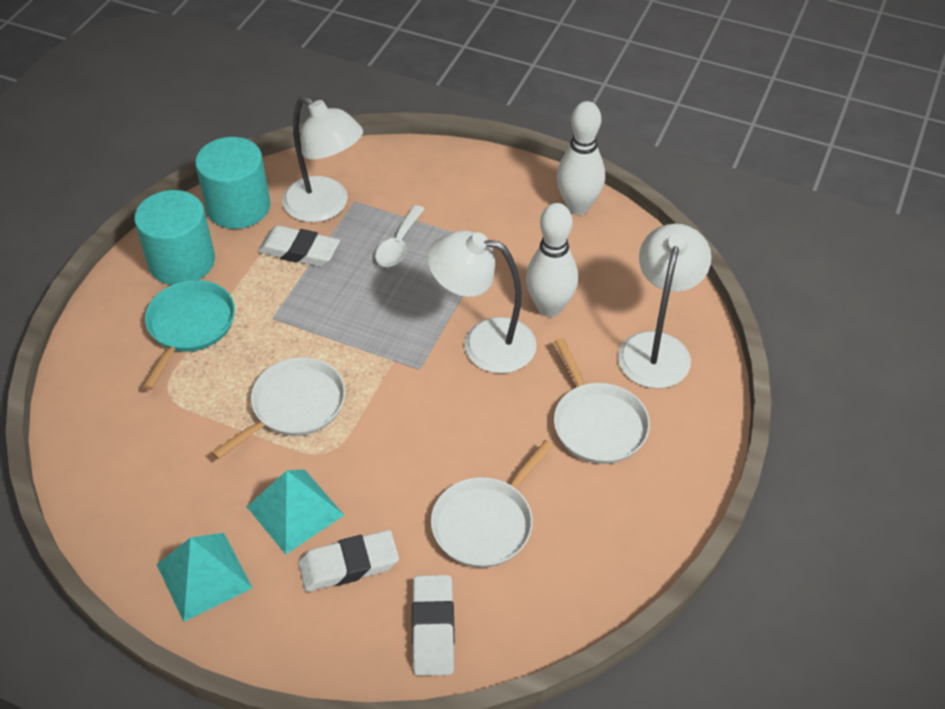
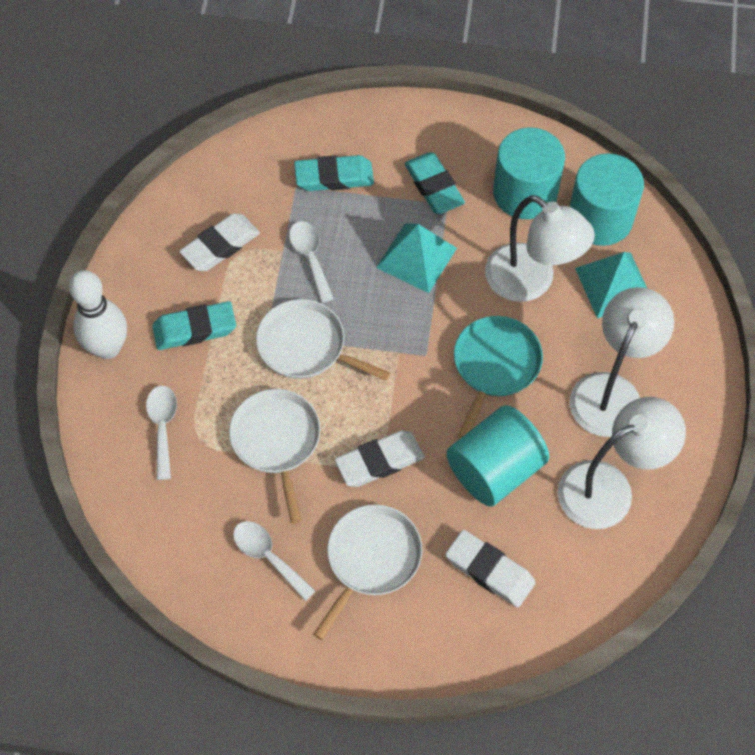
turquoise cylinder: [134,190,215,285] [195,137,270,229] = 2 -> [446,405,549,507] [493,128,565,219] [569,153,644,246] = 3
turquoise eraser: none = 0 -> [152,301,236,350] [294,155,374,191] [404,153,465,214] = 3
white bowling pin: [526,203,578,317] [556,101,605,215] = 2 -> [69,270,127,359] = 1
white spoon: [375,205,424,267] = 1 -> [146,386,177,480] [233,521,316,601] [289,221,334,303] = 3

